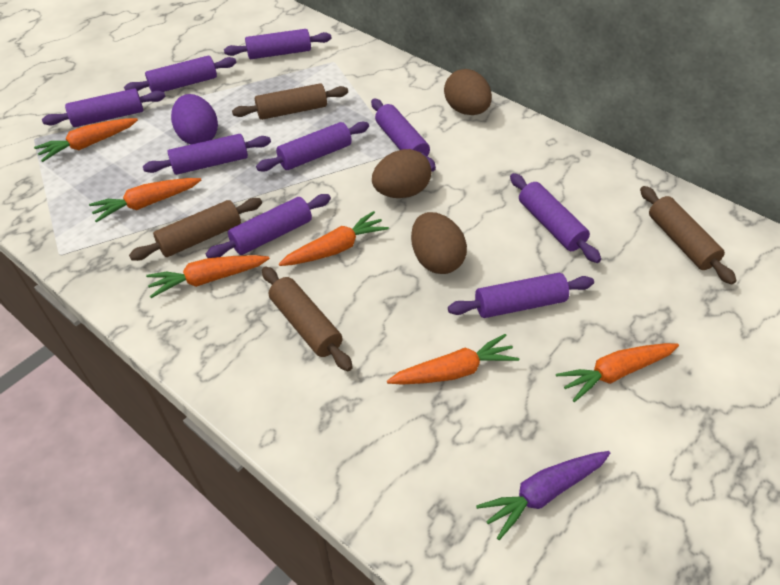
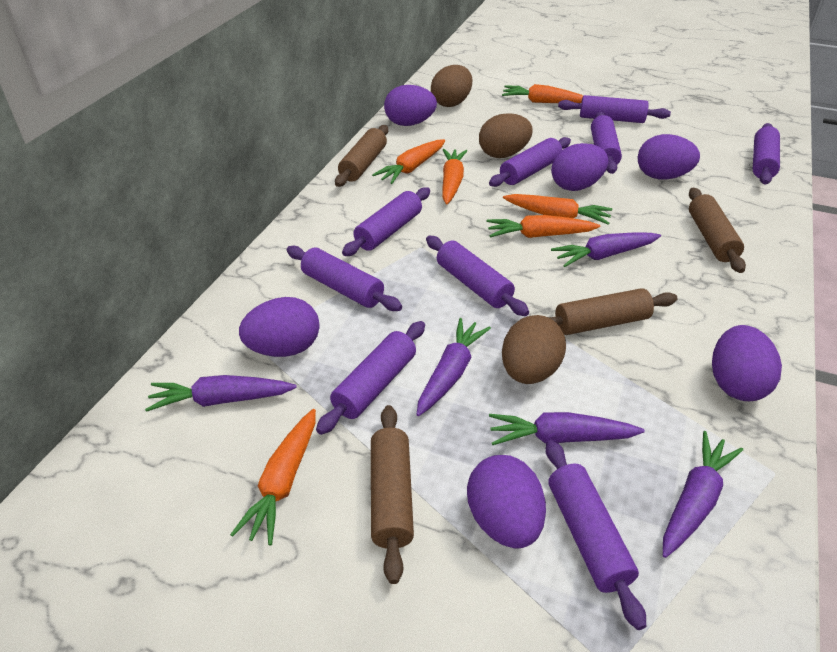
purple carrot: [476,451,610,540] = 1 -> [145,375,297,412] [416,318,491,416] [489,412,645,445] [551,233,661,267] [663,431,743,558] = 5
purple egg: [171,94,218,144] = 1 -> [239,297,320,357] [384,85,437,126] [467,455,546,549] [551,143,608,191] [638,134,700,179] [712,325,782,401] = 6

